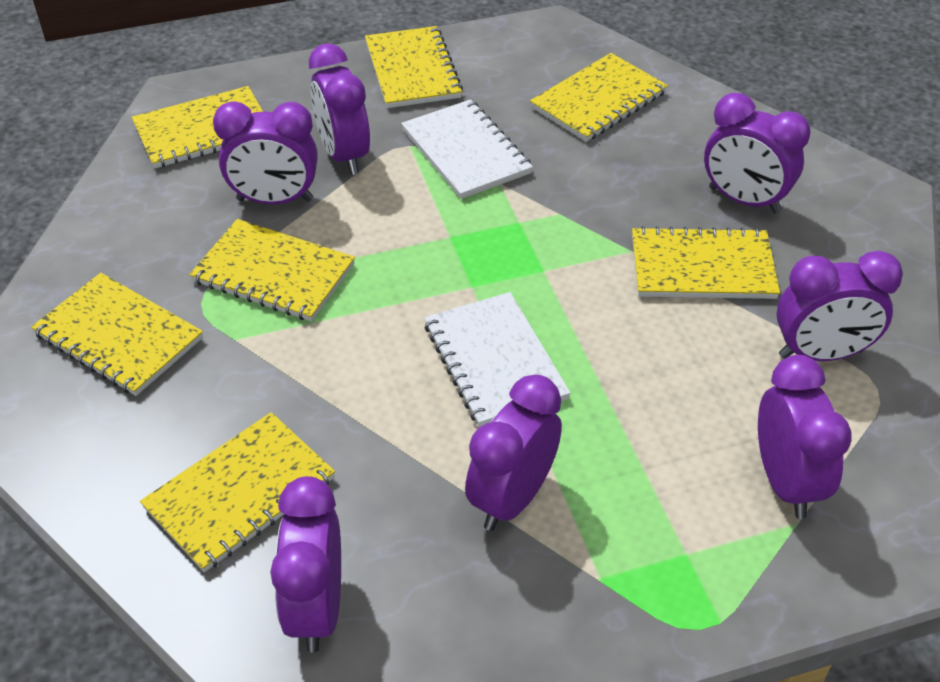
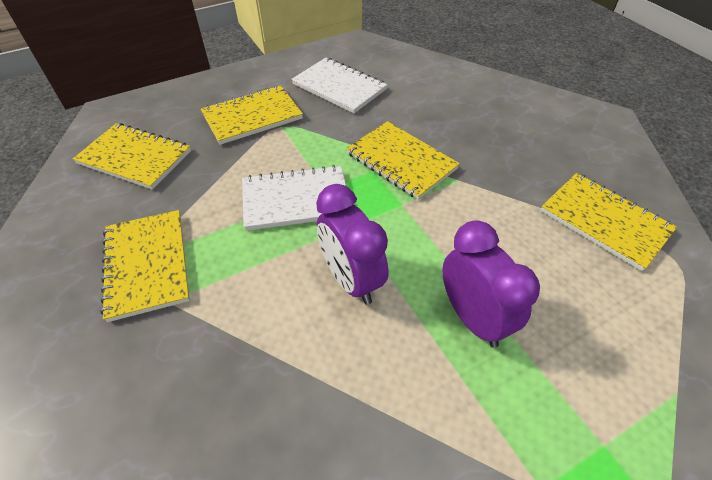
purple clock: [213,101,317,204] [270,476,341,653] [309,44,370,175] [465,374,562,531] [704,93,811,214] [758,355,852,519] [777,251,903,361] = 7 -> [316,184,388,305] [443,220,540,348] = 2
yellow notebook: [31,273,203,396] [132,86,263,169] [140,412,335,572] [189,219,355,322] [365,26,463,108] [530,53,668,142] [632,226,780,299] = 7 -> [73,123,191,190] [100,210,190,322] [201,85,303,145] [346,121,460,200] [541,173,677,271] = 5

